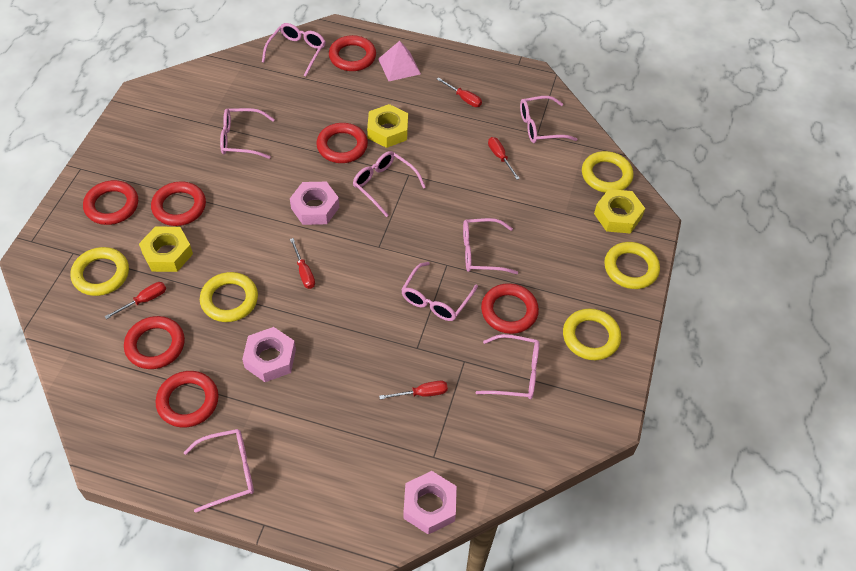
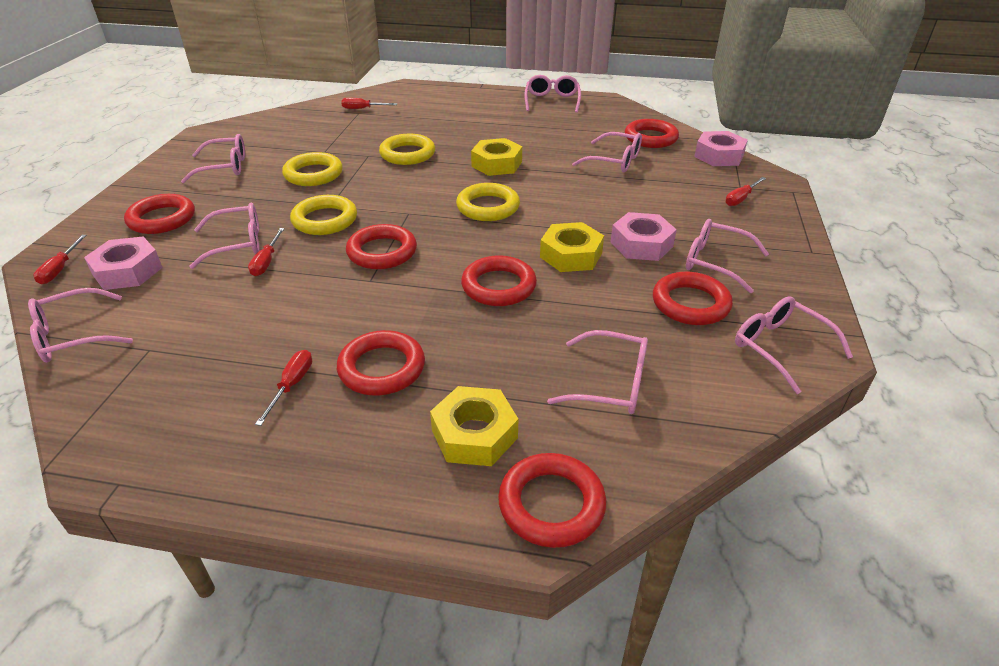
pink pyramid: [378,41,421,81] = 1 -> none = 0
yellow ring: [70,247,129,296] [200,272,258,322] [563,309,621,360] [582,151,633,193] [604,242,660,289] = 5 -> [282,152,343,186] [290,195,357,235] [379,134,435,165] [456,183,520,221] = 4

